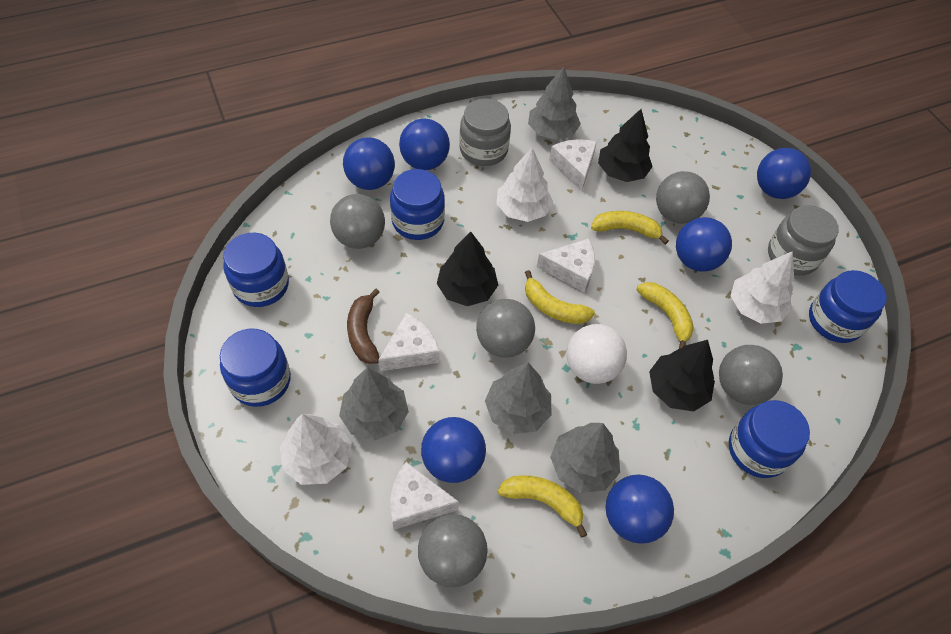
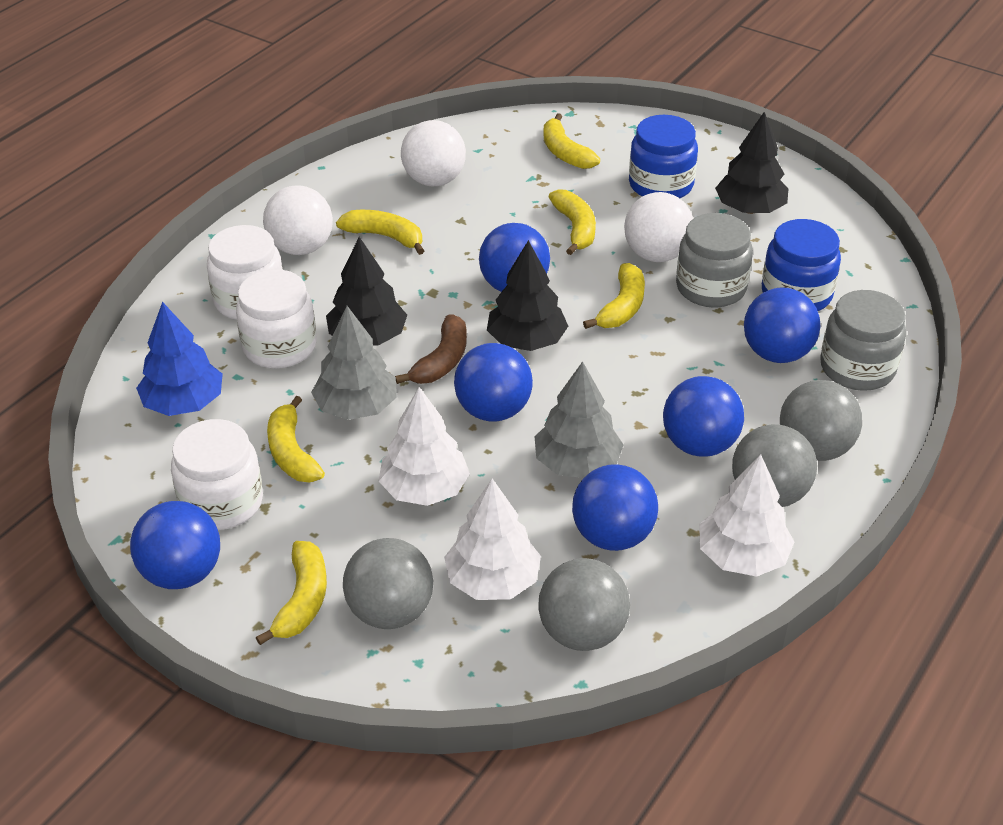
blue jar: [220,329,291,407] [223,233,289,307] [390,169,445,240] [729,400,810,478] [809,270,887,343] = 5 -> [629,115,698,199] [762,219,841,311] = 2
blue tree: none = 0 -> [136,302,223,416] = 1
grey ball: [330,194,385,249] [418,514,488,587] [476,299,535,358] [656,171,710,224] [719,345,783,405] = 5 -> [343,538,433,629] [539,558,630,651] [732,424,817,507] [780,380,862,461] = 4
grey tree: [339,367,409,441] [485,362,552,434] [528,67,581,140] [550,423,620,493] = 4 -> [311,306,397,420] [534,361,623,478] = 2
white ball: [567,324,627,384] = 1 -> [263,186,333,255] [401,120,466,186] [624,192,693,262] = 3
white cheese: [378,313,440,371] [390,462,459,530] [537,239,595,293] [549,139,597,191] = 4 -> none = 0
white jar: none = 0 -> [171,419,263,530] [207,225,283,320] [236,269,317,368] = 3
yellow banana: [498,475,587,538] [525,270,595,324] [591,211,669,244] [637,282,694,349] = 4 -> [256,541,327,645] [267,396,325,482] [336,210,424,255] [544,113,600,169] [549,189,596,255] [583,263,645,329] = 6

